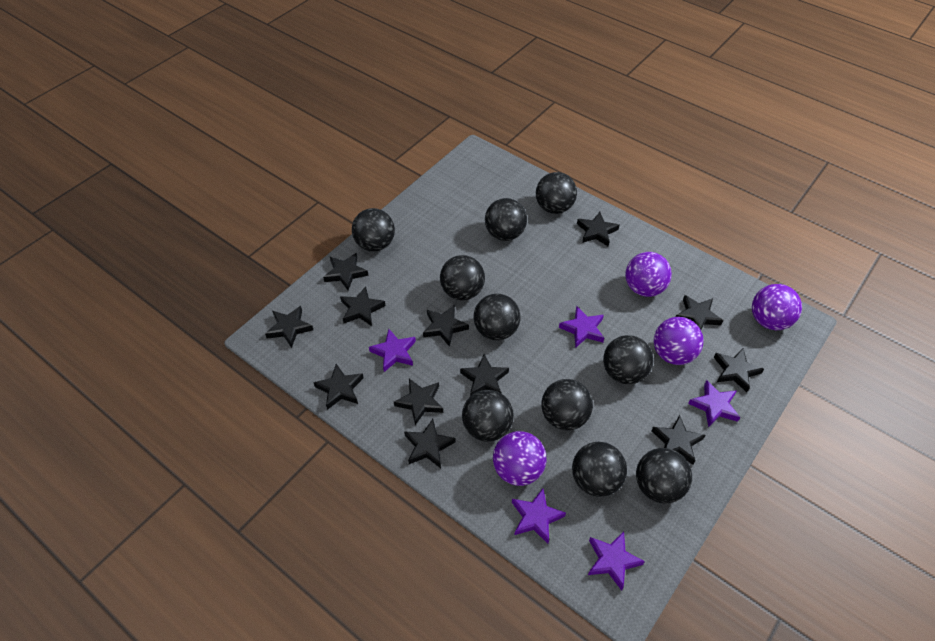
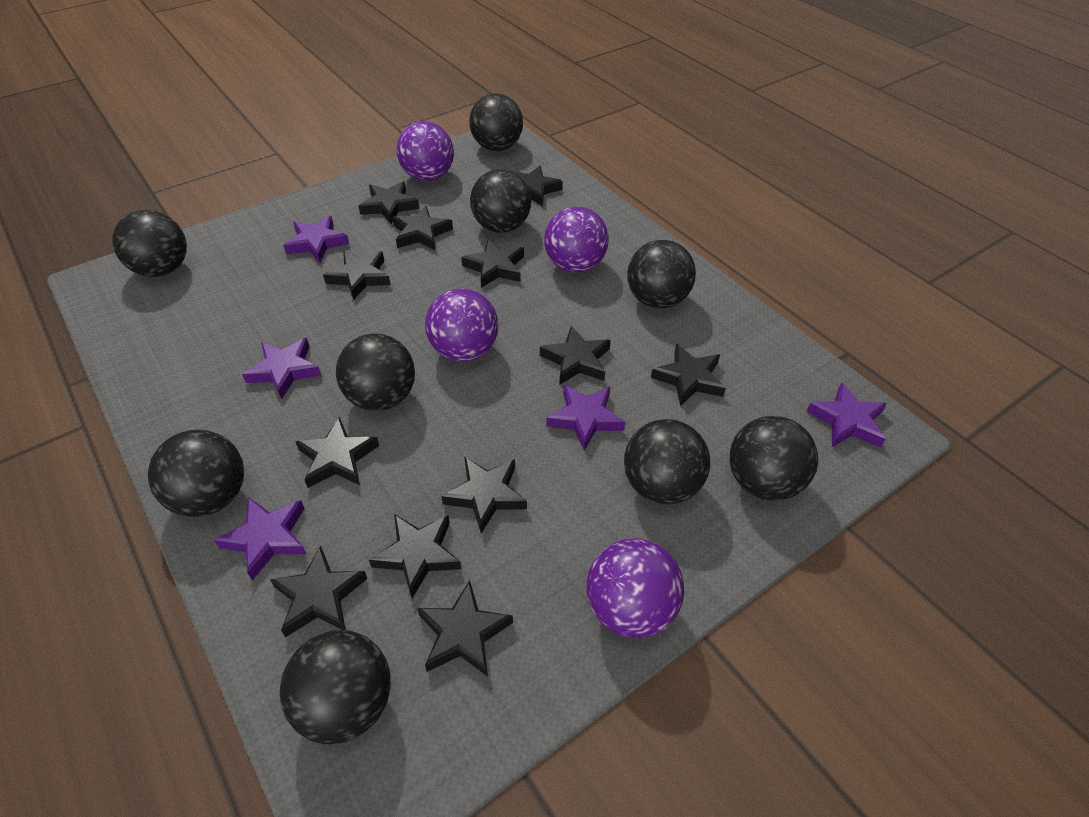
black ball: [352,208,395,251] [440,255,485,300] [462,390,514,442] [474,294,521,340] [485,198,527,241] [536,172,577,214] [541,379,593,430] [572,442,627,497] [603,335,653,384] [636,448,692,504] = 10 -> [112,210,187,277] [148,430,244,517] [280,630,391,745] [336,333,415,411] [469,94,523,151] [470,169,531,233] [624,419,710,505] [627,240,696,309] [730,416,818,501] = 9

